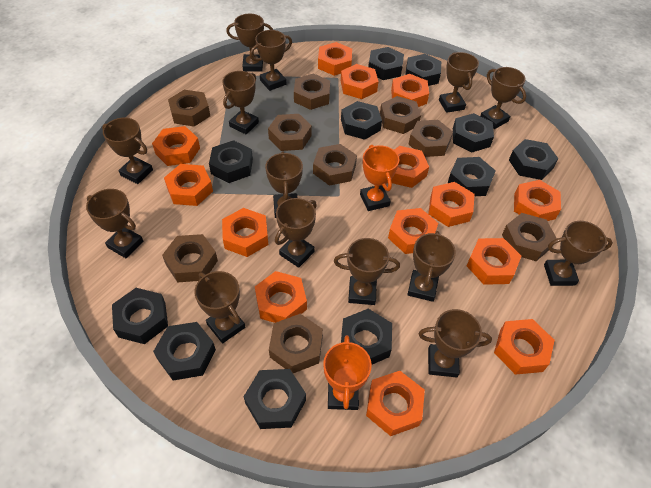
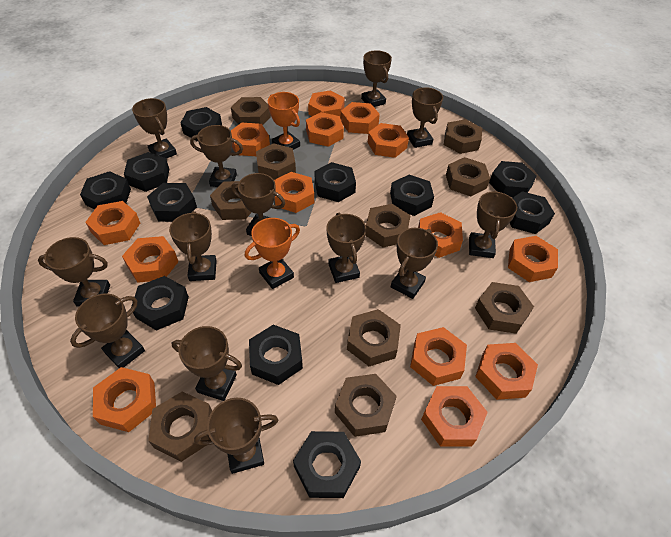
brown nut: [162,234,218,283] [168,90,210,127] [268,114,312,151] [269,314,323,373] [294,73,330,110] [313,144,357,186] [380,96,421,134] [409,120,453,157] [502,213,557,261] = 9 -> [148,391,212,462] [210,181,252,220] [231,97,271,125] [256,143,296,180] [335,374,397,437] [347,309,401,366] [365,204,411,248] [444,119,482,154] [446,157,490,196] [475,282,534,334] = 10
brown trophy: [86,189,144,258] [102,118,153,184] [195,271,245,343] [222,71,259,134] [226,14,273,72] [250,30,292,91] [265,151,303,218] [275,198,317,268] [334,238,400,305] [407,231,456,302] [418,309,492,377] [439,52,479,113] [480,67,526,129] [544,221,613,286] = 14 -> [38,237,110,307] [70,293,145,368] [132,98,177,159] [169,211,217,281] [172,326,242,401] [190,125,243,187] [194,398,278,474] [231,173,285,236] [326,213,366,283] [361,50,392,107] [391,228,438,299] [407,88,443,148] [469,190,517,258] = 13

